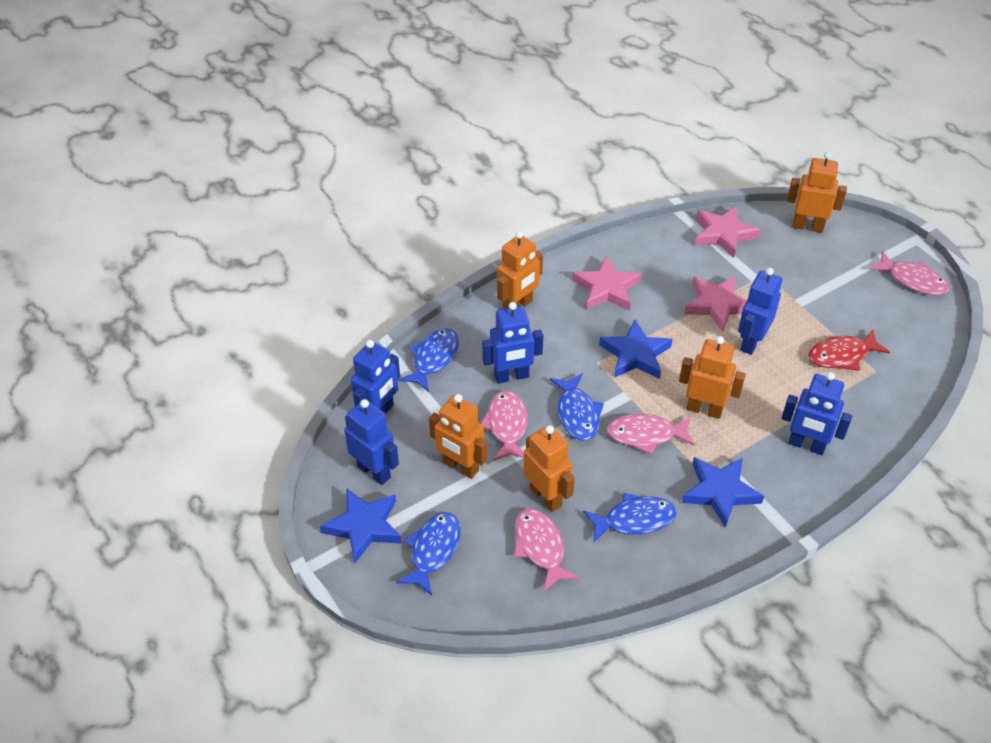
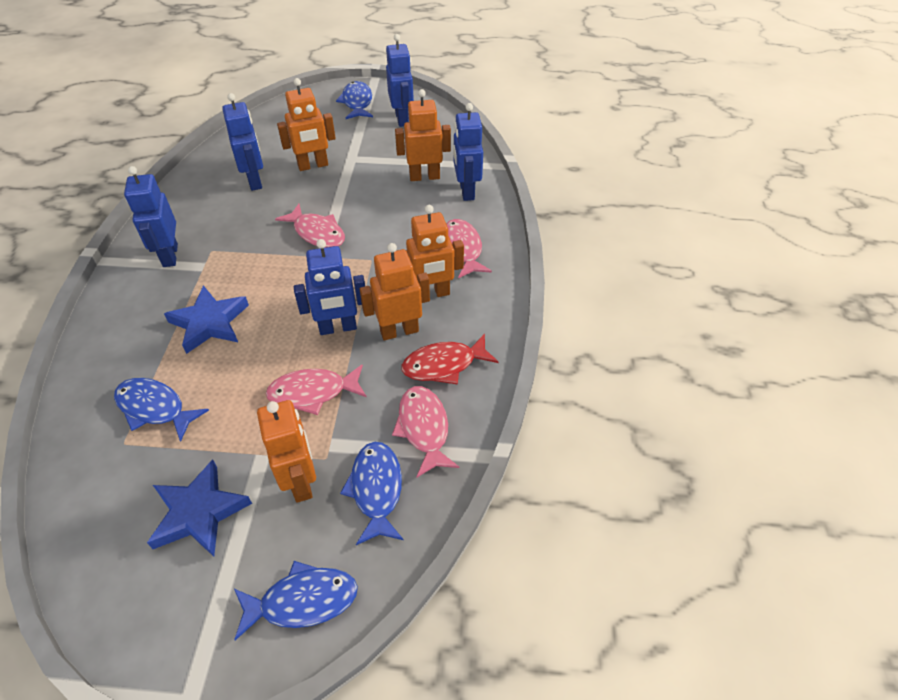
blue star: [320,488,402,563] [599,320,672,379] [682,457,764,528] = 3 -> [147,459,252,557] [164,285,249,354] = 2
pink star: [572,256,642,311] [684,276,747,332] [695,206,760,258] = 3 -> none = 0

